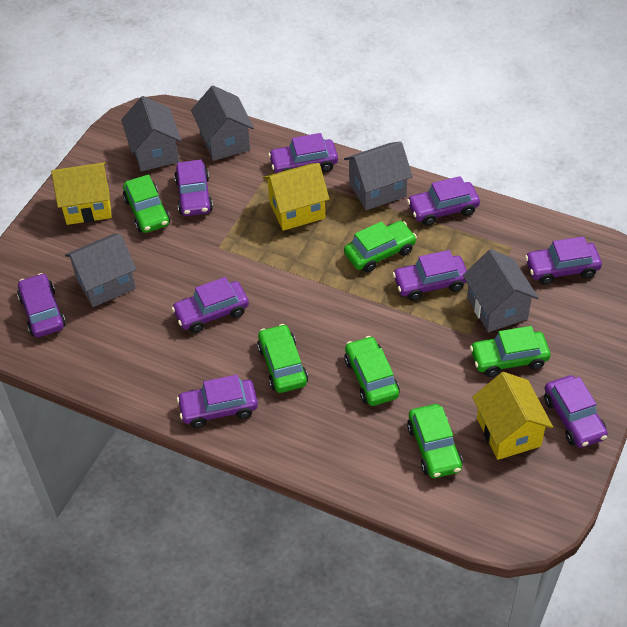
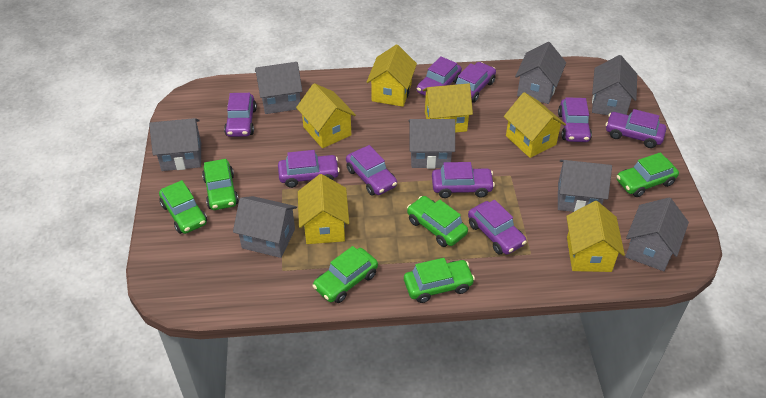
grey house: [65,234,136,307] [121,96,182,171] [191,86,254,161] [344,141,413,210] [463,249,539,332] = 5 -> [149,118,201,171] [233,196,297,258] [255,62,302,114] [409,119,455,169] [515,42,566,104] [558,160,612,212] [592,55,637,115] [625,198,689,271] = 8
yellow house: [51,162,112,225] [263,163,329,231] [472,372,553,460] = 3 -> [296,83,356,148] [298,174,349,244] [367,44,417,107] [423,83,473,133] [504,92,566,158] [566,201,625,272] = 6

